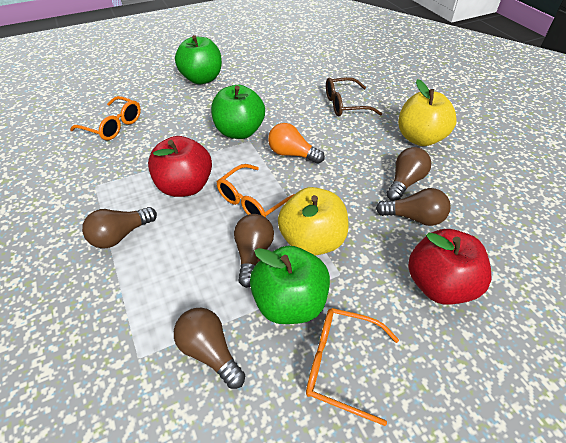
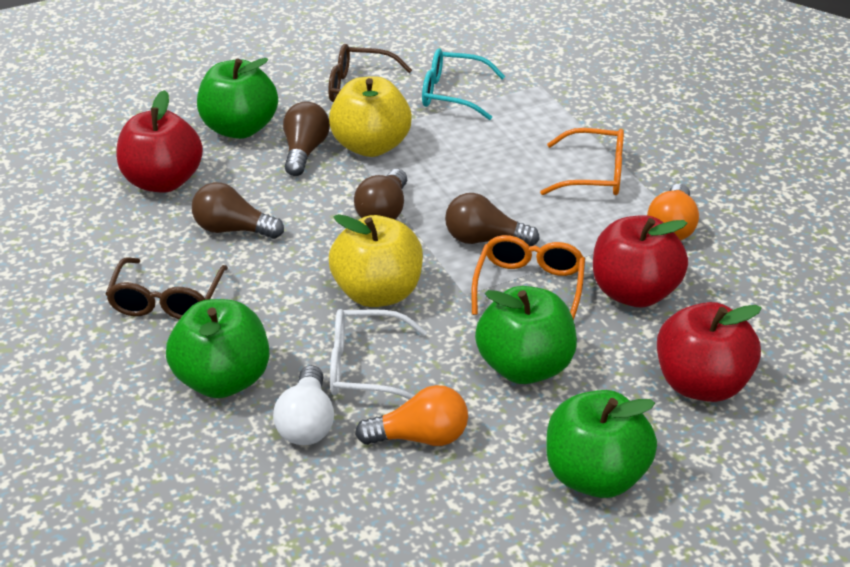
brown glasses: [326,77,382,116] = 1 -> [106,257,228,320] [328,44,412,102] = 2
brown light bulb: [82,207,157,248] [174,308,245,389] [234,214,274,288] [376,188,451,226] [386,147,431,201] = 5 -> [192,182,284,239] [283,102,330,176] [354,169,407,219] [445,193,540,246] = 4
green apple: [175,35,222,84] [211,85,265,139] [250,246,330,324] = 3 -> [166,299,269,398] [197,58,278,139] [475,286,577,384] [546,390,657,498] = 4
orange glasses: [70,96,141,140] [216,164,295,218] [306,308,399,426] = 3 -> [471,235,585,320] [540,128,624,195] = 2
orange light bulb: [268,123,325,164] = 1 -> [355,385,468,446] [647,184,699,240] = 2
red apple: [148,136,212,197] [408,229,492,305] = 2 -> [117,90,203,193] [593,215,688,307] [657,302,762,402] = 3
turquoise glasses: none = 0 -> [422,48,505,120] = 1
white glasses: none = 0 -> [330,309,427,400] = 1
white light bulb: none = 0 -> [273,365,334,445] = 1

